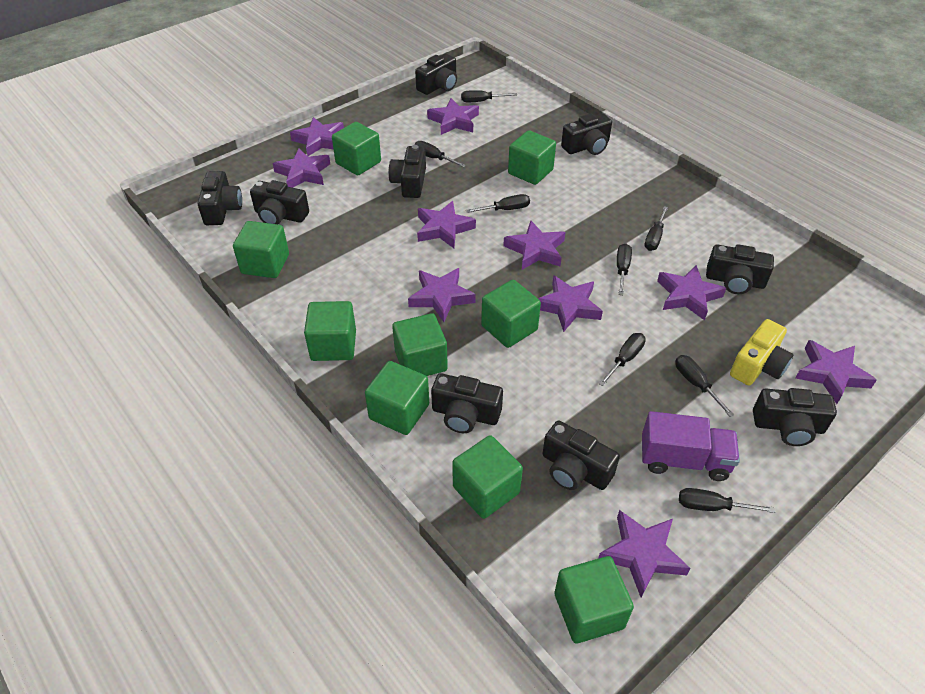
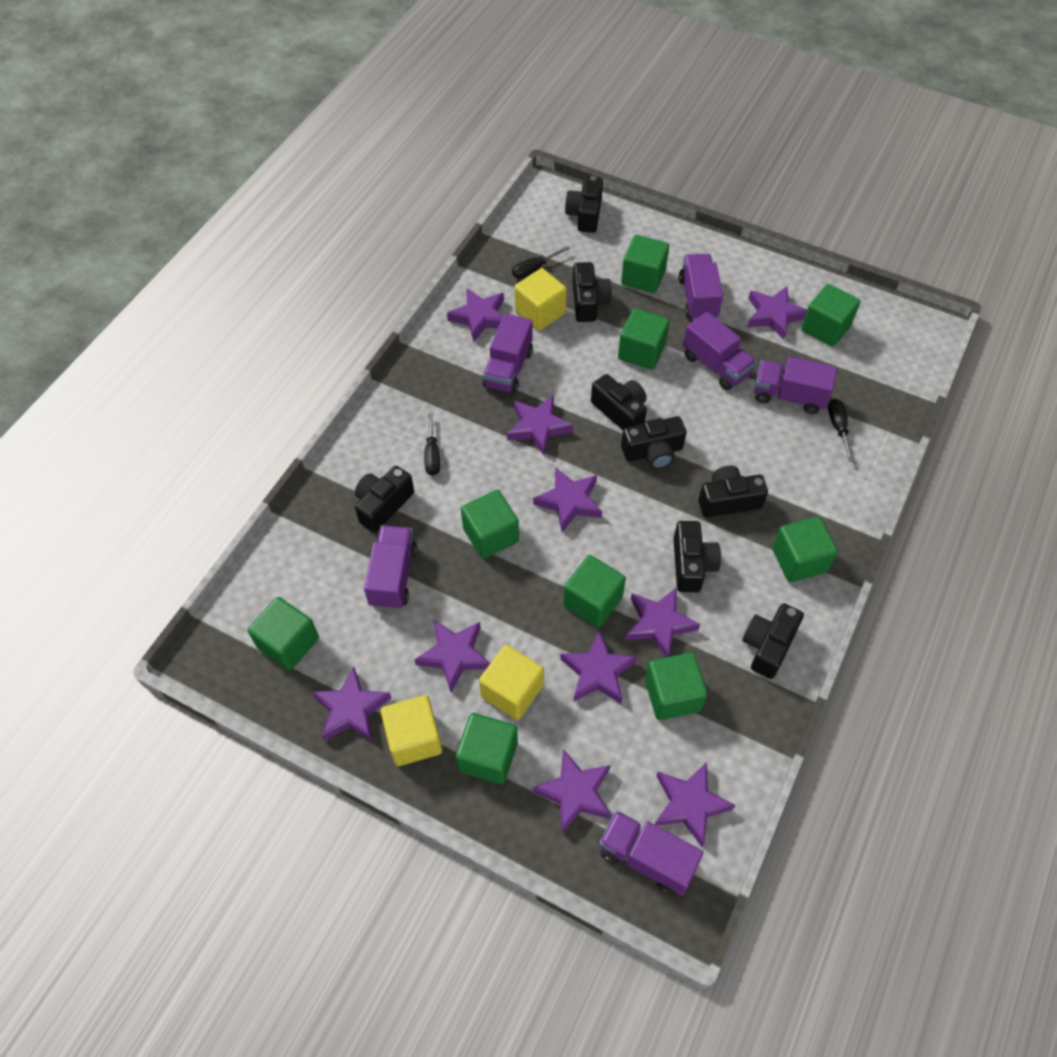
black camera: [198,171,242,225] [250,180,309,225] [389,145,426,198] [415,53,457,95] [431,373,503,433] [542,421,620,490] [561,113,612,155] [706,244,774,294] [753,388,837,446] = 9 -> [355,466,414,533] [565,176,603,233] [572,262,612,322] [591,374,647,430] [621,416,687,469] [673,521,721,592] [698,465,768,518] [742,603,804,679] = 8
black screwdriver: [414,141,466,167] [461,90,517,102] [466,194,530,213] [599,333,646,386] [617,243,632,295] [644,206,668,251] [675,355,734,417] [679,488,775,513] = 8 -> [424,412,440,476] [512,246,570,278] [828,399,854,462] = 3
purple truck: [642,411,740,481] = 1 -> [364,525,417,610] [482,313,533,394] [599,810,704,896] [679,254,723,320] [683,312,757,390] [754,357,837,414] = 6
yellow camera: [730,319,793,386] = 1 -> none = 0
yellow cube: none = 0 -> [381,695,442,766] [479,645,544,720] [514,268,567,331] = 3

